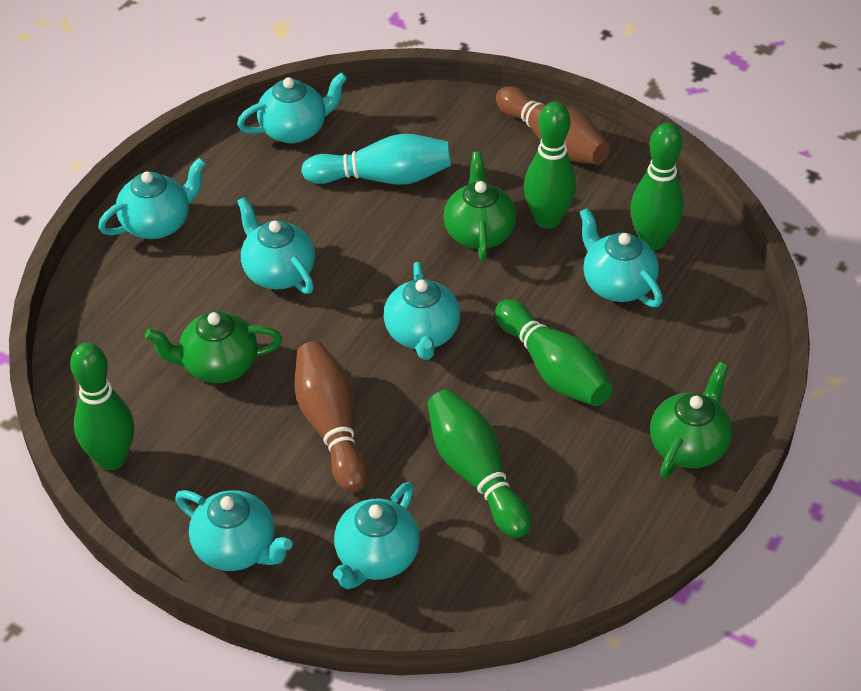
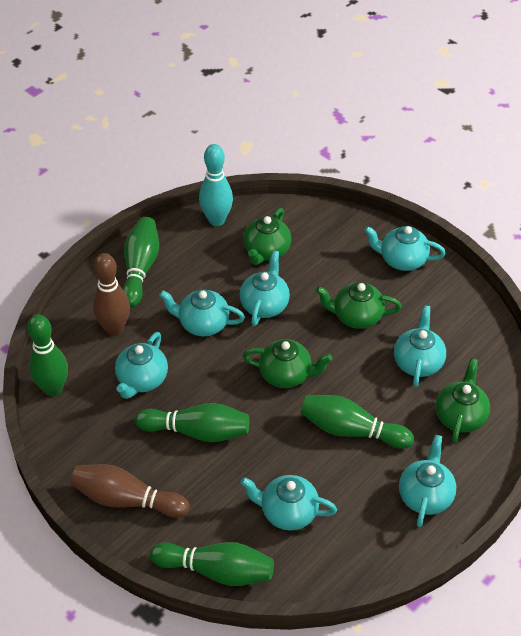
green teapot: [145,311,282,383] [444,151,516,261] [650,362,732,478] = 3 -> [243,208,291,265] [243,339,332,388] [316,282,402,329] [435,358,490,443] = 4

